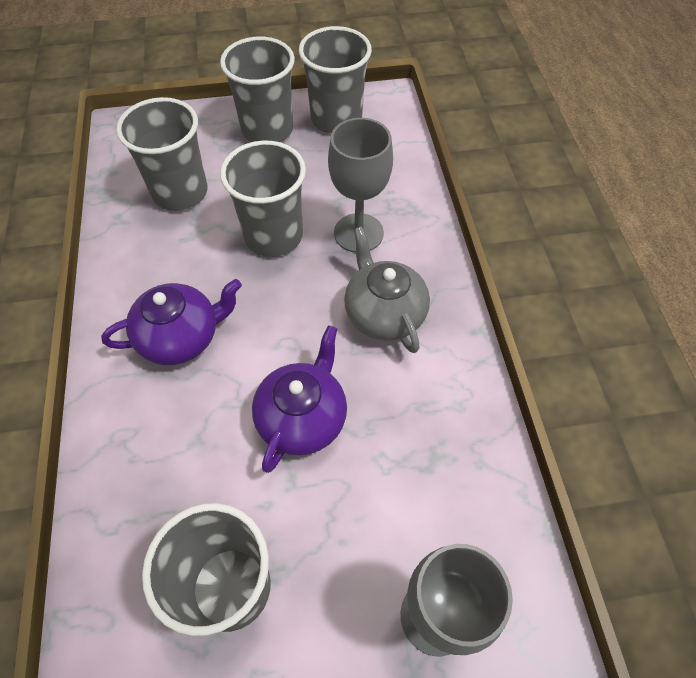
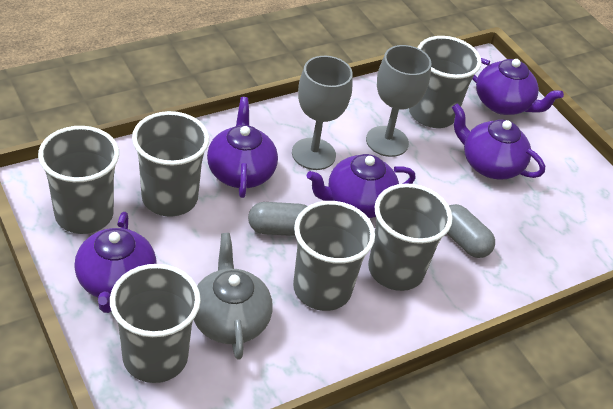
grey capsule: none = 0 -> [248,202,308,236] [446,204,495,258] = 2
grey cup: [116,97,207,211] [142,503,271,636] [220,37,295,142] [220,141,306,257] [299,26,372,134] = 5 -> [38,126,119,234] [110,264,201,383] [132,111,209,217] [293,201,375,311] [368,183,453,291] [409,36,482,128] = 6
purple teapot: [101,279,242,365] [252,325,347,473] = 2 -> [74,212,156,313] [207,97,278,198] [307,154,416,218] [452,103,545,179] [472,58,564,115] = 5

